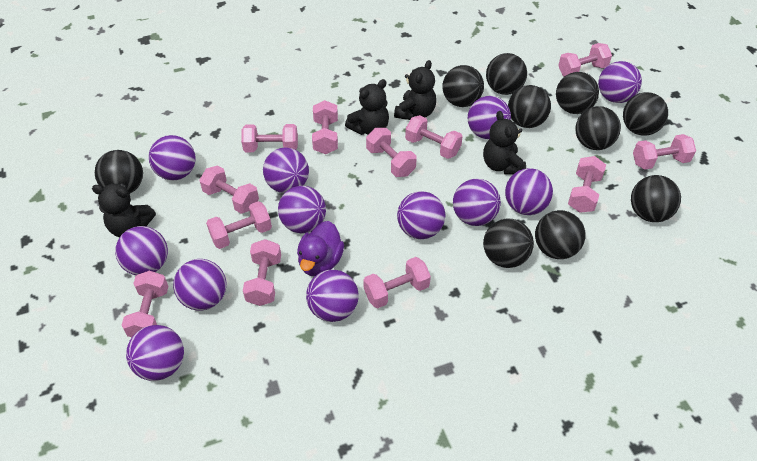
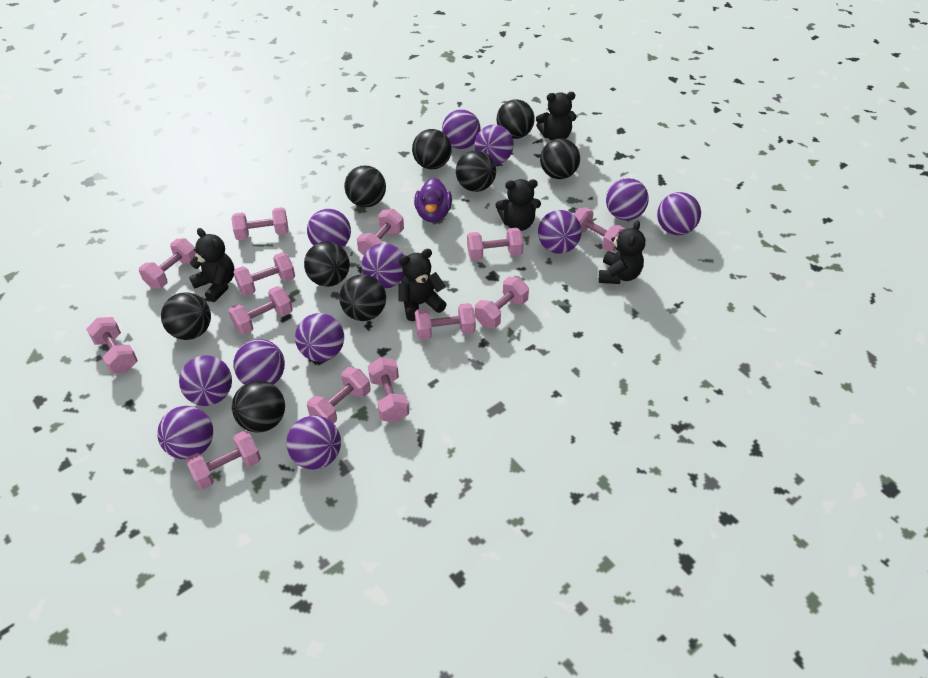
black ball: [95,150,143,193] [442,65,484,107] [483,219,534,268] [486,53,527,95] [508,85,551,128] [535,210,586,259] [556,72,599,114] [575,106,621,150] [623,92,668,136] [631,175,681,222] = 10 -> [161,292,211,340] [232,380,285,433] [304,241,350,287] [339,274,386,321] [344,165,386,207] [412,129,452,169] [456,150,496,192] [497,100,535,139] [540,138,580,179] = 9
black teddy bear: [92,183,156,237] [345,79,389,135] [394,60,436,120] [483,111,526,175] = 4 -> [189,228,234,302] [398,249,447,321] [496,179,541,231] [536,92,576,140] [599,220,645,284] = 5
pink dumbbell: [122,271,168,337] [200,165,259,214] [206,201,272,249] [241,124,298,152] [243,239,281,306] [312,100,338,154] [363,257,431,308] [366,128,417,177] [405,115,463,159] [558,43,612,77] [568,156,606,213] [633,134,696,170] = 12 -> [86,317,138,373] [139,238,196,288] [186,431,261,490] [228,286,293,335] [231,207,288,240] [233,252,295,296] [307,367,370,424] [357,209,404,255] [368,357,409,422] [415,303,476,340] [467,228,524,260] [475,277,529,328] [574,207,626,252] = 13

